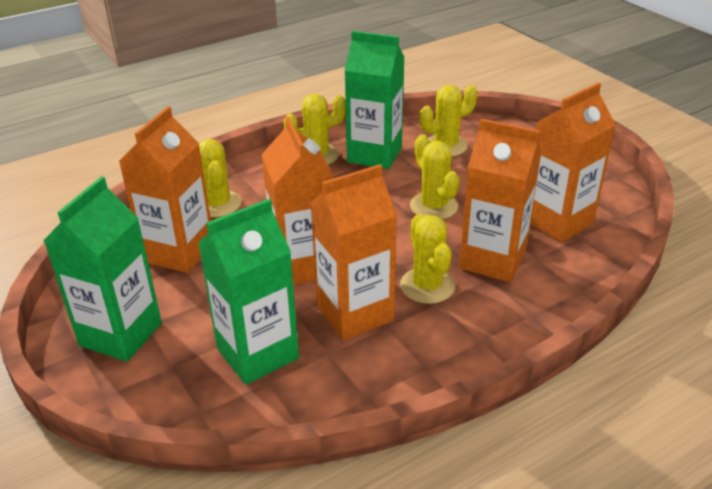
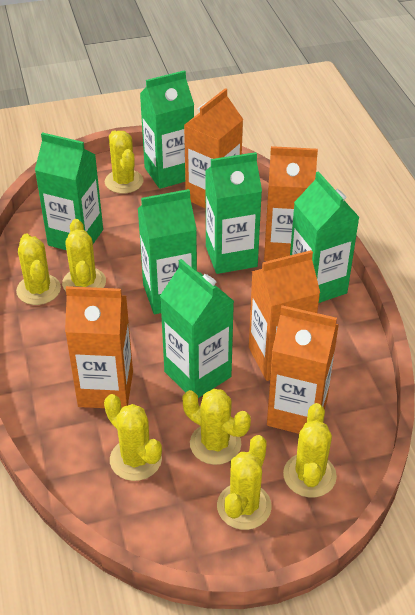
green carton: [43,176,162,362] [198,199,299,385] [344,31,404,169] = 3 -> [35,132,103,250] [138,189,197,314] [140,70,194,189] [160,259,234,398] [206,152,262,274] [290,171,360,303] = 6
yellow cactus: [199,139,242,218] [283,94,346,164] [400,214,455,304] [410,134,459,219] [420,85,477,157] = 5 -> [16,234,61,305] [62,219,106,291] [104,394,162,481] [105,131,144,194] [183,389,251,465] [217,435,272,530] [283,403,337,497] = 7

